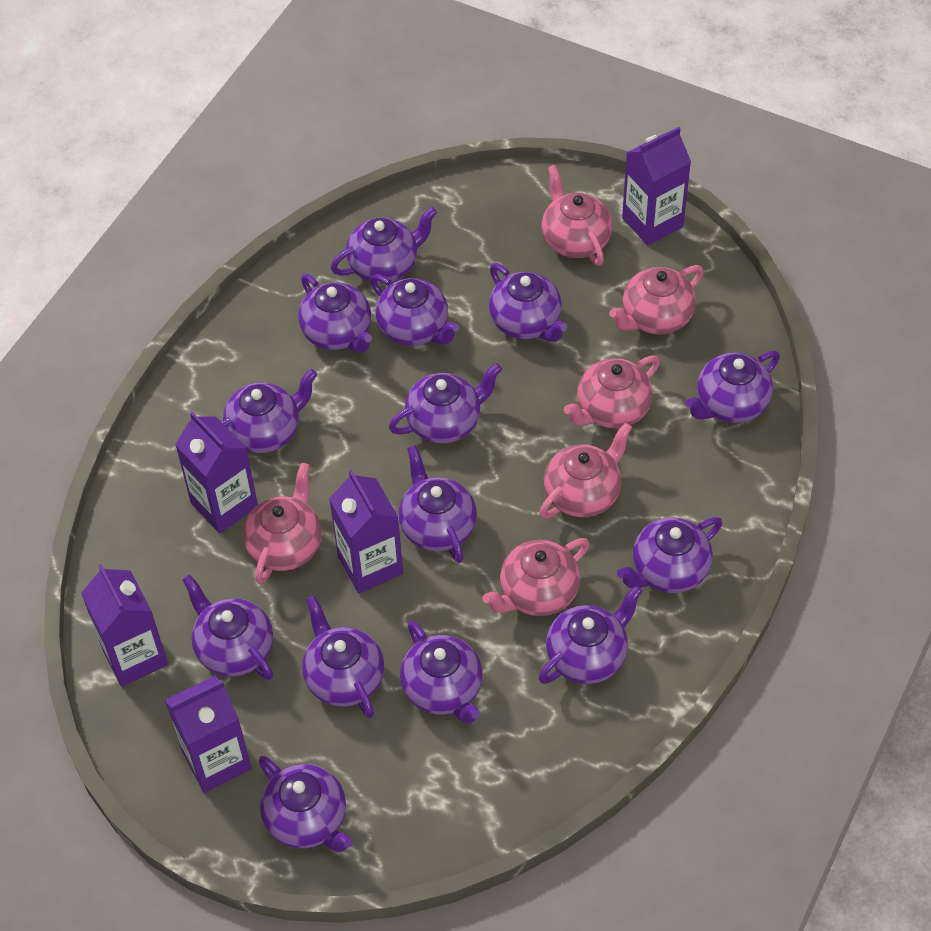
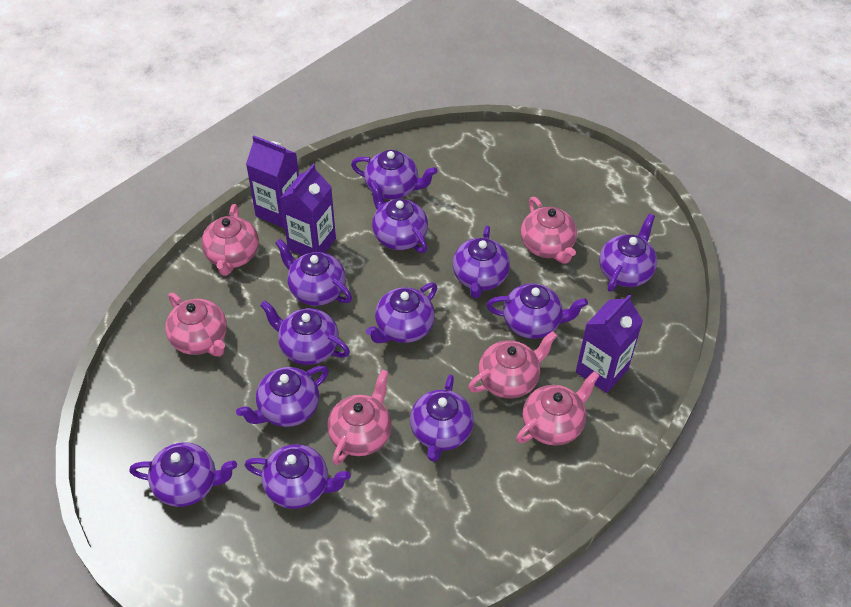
purple carton: [81,564,168,687] [165,676,252,793] [175,411,258,533] [329,470,403,593] [622,127,691,246] = 5 -> [246,136,299,228] [280,164,336,256] [576,294,643,393] = 3
purple teapot: [182,574,273,680] [221,369,317,453] [259,756,353,852] [298,274,372,353] [302,595,384,718] [331,207,437,283] [370,274,460,346] [389,363,502,444] [399,445,477,563] [400,621,483,724] [489,263,567,342] [538,585,643,684] [617,517,722,593] [686,350,780,423] = 14 -> [129,442,237,507] [236,366,329,427] [245,444,351,509] [260,300,350,365] [275,239,352,306] [351,150,438,200] [366,283,437,343] [370,180,428,253] [410,374,474,462] [453,226,510,298] [487,283,588,339] [599,213,657,292] = 12

